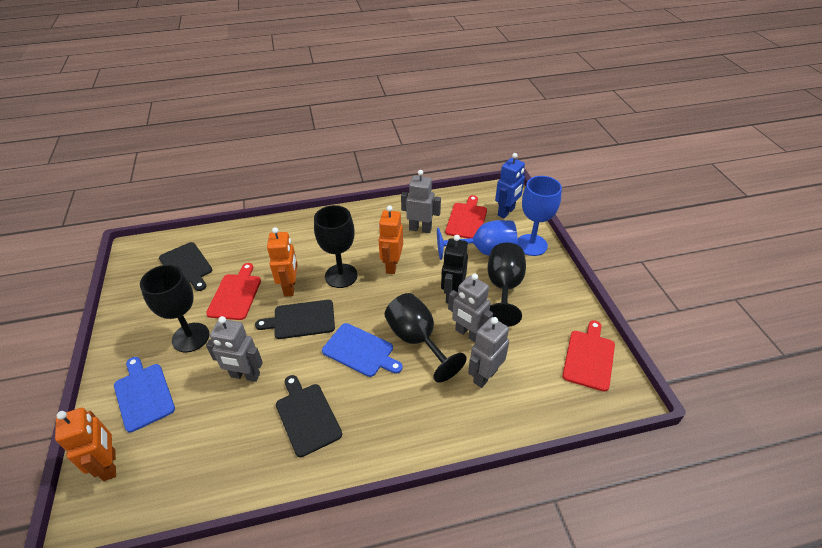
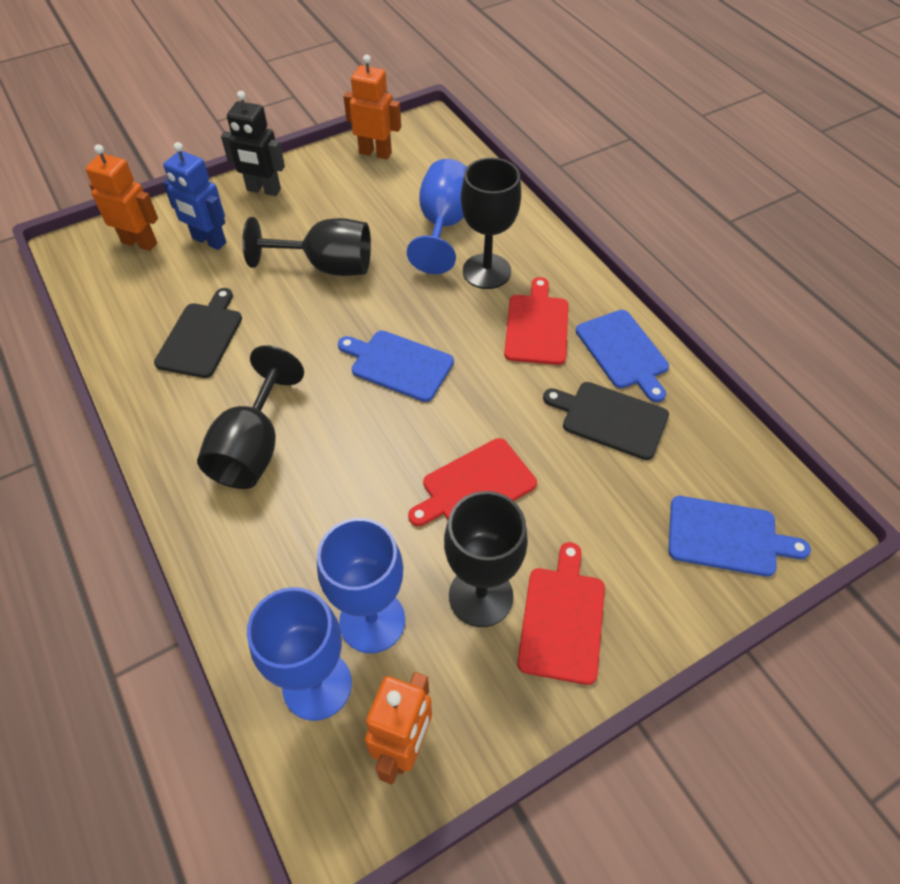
black cutting board: [159,242,212,291] [255,300,335,339] [276,375,342,457] = 3 -> [154,288,242,378] [543,382,669,460] = 2
blue cutting board: [114,357,175,433] [322,323,403,377] = 2 -> [338,331,454,402] [576,310,669,402] [668,496,811,577] = 3
blue goblet: [437,220,518,260] [518,176,562,256] = 2 -> [247,587,352,721] [317,518,405,653] [407,159,467,274] = 3
grey robot: [206,316,263,382] [401,170,441,233] [448,273,493,342] [468,317,509,388] = 4 -> none = 0

